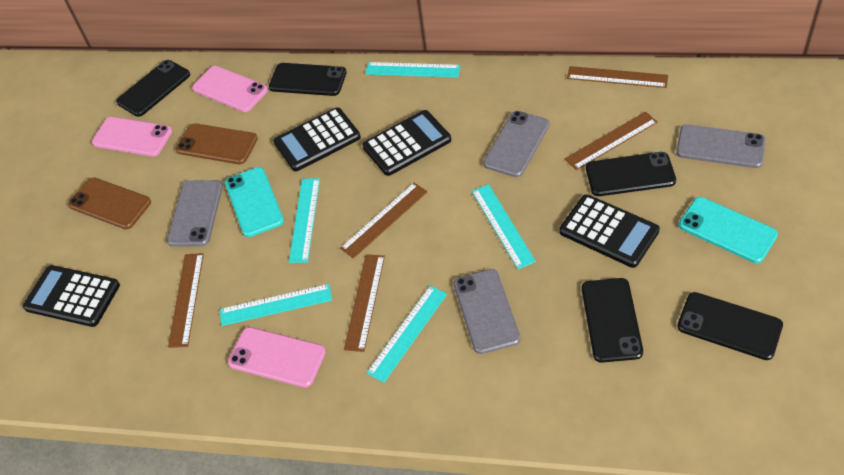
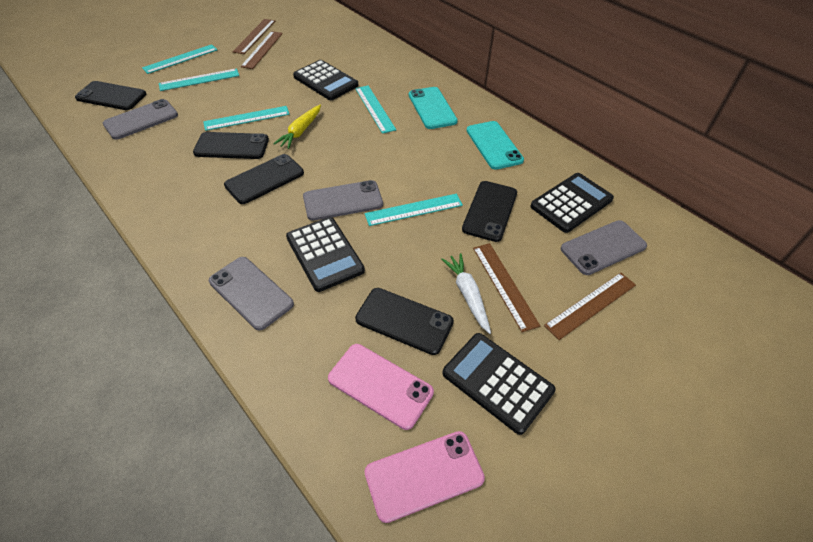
brown phone: [68,177,151,229] [176,123,258,164] = 2 -> none = 0
brown ruler: [168,253,204,348] [340,183,428,259] [344,254,385,352] [565,111,658,170] [567,66,668,88] = 5 -> [232,19,275,54] [241,31,283,69] [473,243,540,332] [544,272,636,340] = 4
pink phone: [92,117,172,156] [192,66,268,112] [228,327,326,388] = 3 -> [328,344,434,430] [365,431,485,523] = 2
white carrot: none = 0 -> [441,253,491,334] = 1
yellow carrot: none = 0 -> [273,104,321,149] = 1

